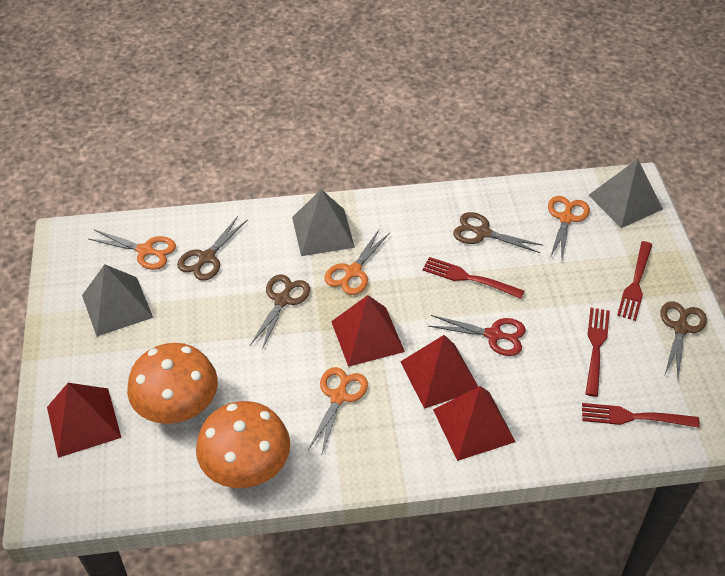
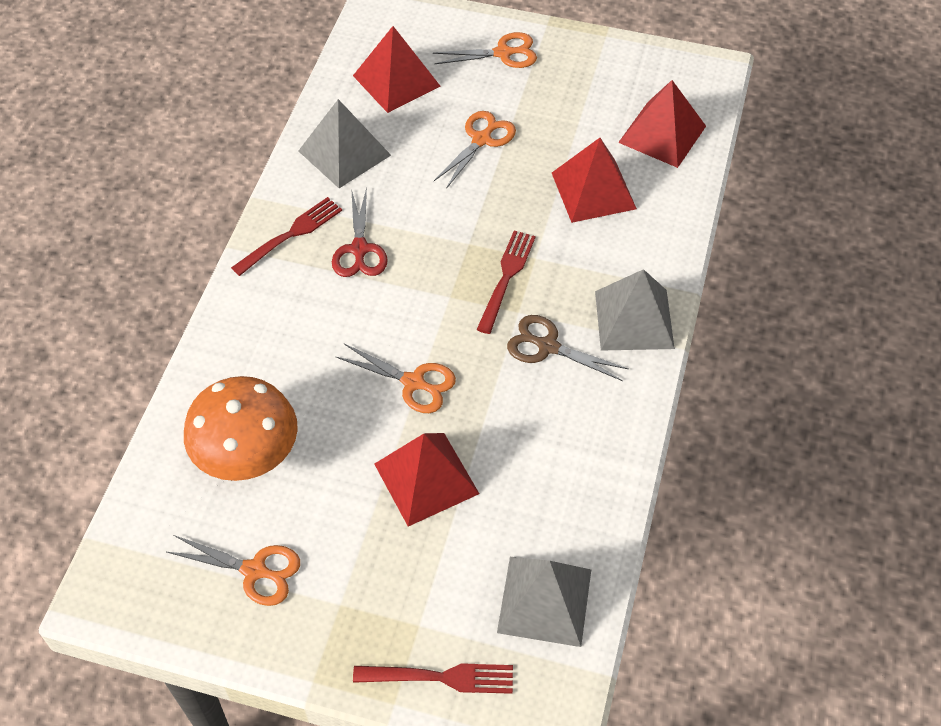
brown scissors: [177,216,247,281] [250,275,310,350] [453,212,542,253] [660,301,707,378] = 4 -> [507,315,629,381] = 1
orange mushroom: [127,343,218,424] [196,401,290,488] = 2 -> [184,376,298,481] = 1
red fork: [423,257,524,299] [582,403,700,428] [585,308,610,397] [617,241,652,321] = 4 -> [231,197,342,276] [353,663,513,694] [477,231,536,334] = 3

